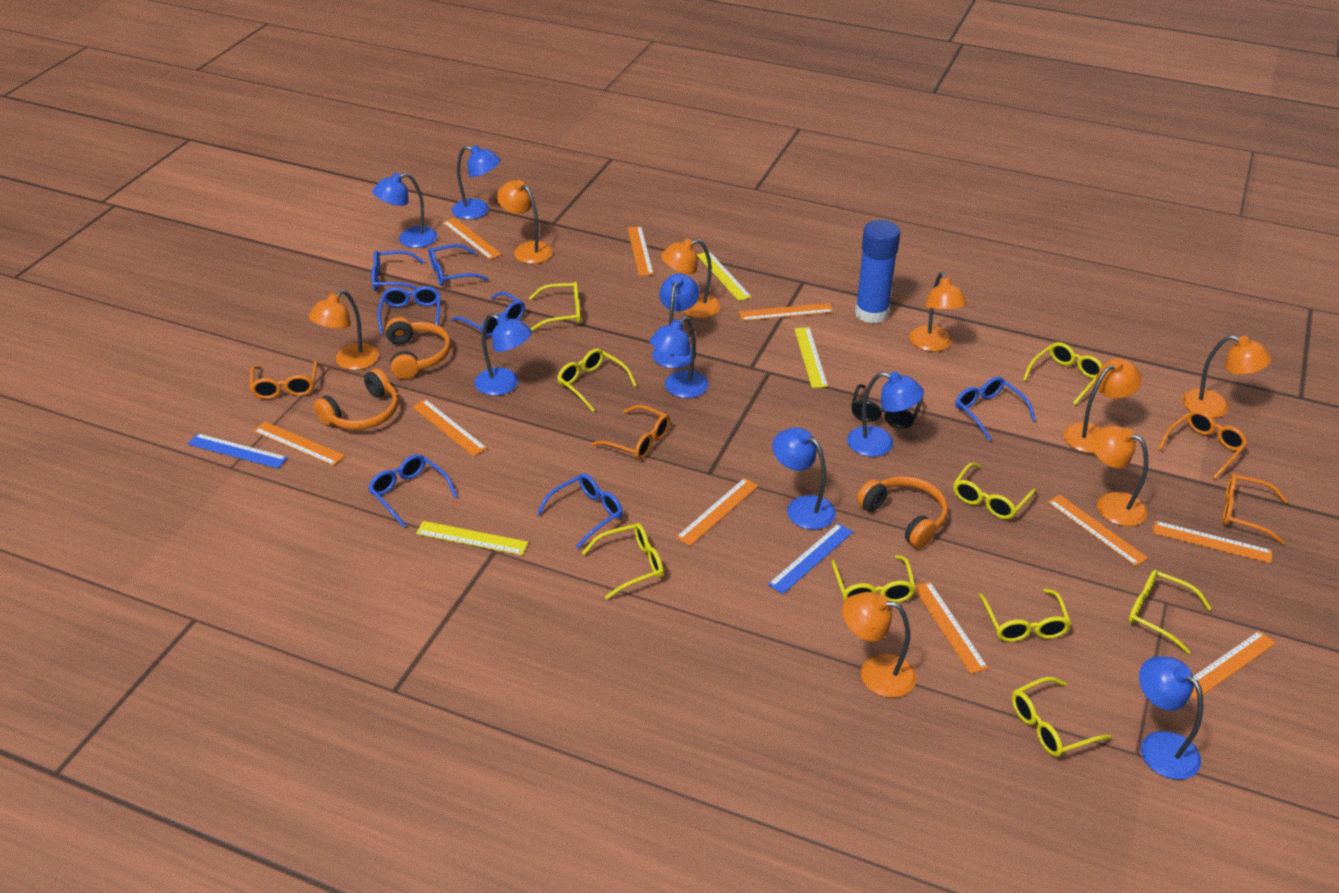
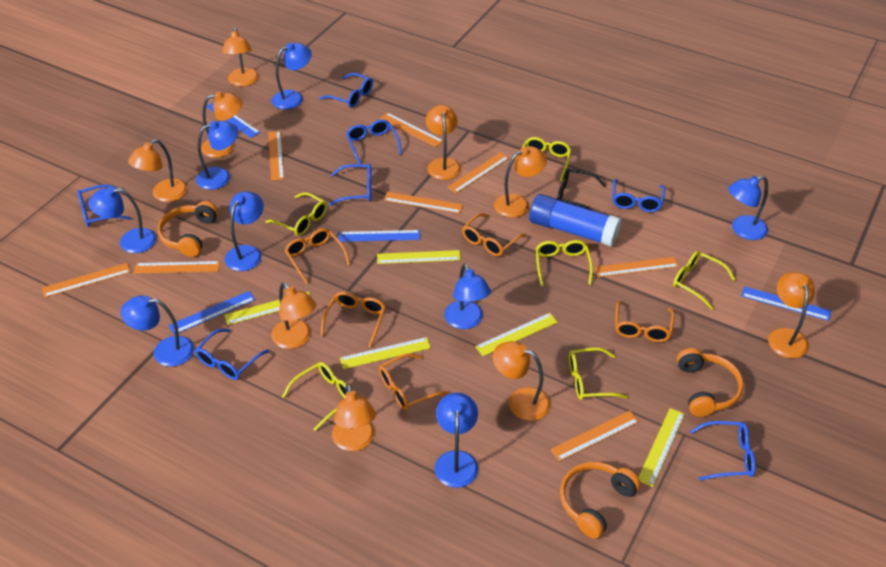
blue ruler: [188,433,288,468] [768,523,853,594] = 2 -> [168,291,255,335] [206,102,260,138] [338,230,420,242] [741,286,831,321] = 4
orange glasses: [250,360,318,399] [591,405,670,460] [1158,410,1248,479] [1222,473,1288,544] = 4 -> [284,228,351,284] [321,292,386,347] [379,353,449,410] [462,213,526,256] [615,301,675,342] = 5
orange lamp: [309,290,379,370] [497,180,553,264] [661,238,721,318] [842,592,916,698] [909,272,967,352] [1063,358,1142,453] [1091,426,1148,526] [1182,335,1271,418] = 8 -> [128,139,187,202] [201,92,243,158] [222,28,259,86] [271,283,316,349] [332,383,376,451] [426,105,461,180] [493,341,551,421] [494,146,547,218] [768,272,815,358] = 9
orange ruler: [253,421,345,466] [412,399,487,456] [443,218,502,260] [628,226,654,276] [676,478,758,546] [739,303,833,321] [915,581,988,674] [1047,494,1148,567] [1153,521,1272,563] [1191,631,1276,700] = 10 -> [42,263,130,297] [134,261,220,274] [268,131,284,180] [380,112,443,147] [384,192,463,214] [447,152,509,193] [550,411,639,461] [594,257,679,277] = 8
yellow glasses: [529,281,581,331] [557,348,637,412] [582,523,664,599] [831,555,916,602] [953,462,1036,519] [979,588,1071,642] [1012,677,1112,757] [1023,342,1103,405] [1128,570,1212,654] = 9 -> [265,192,327,236] [282,362,346,431] [517,137,571,182] [536,240,593,286] [569,348,628,400] [673,251,736,309] = 6
yellow ruler: [416,521,529,555] [697,251,752,301] [794,327,828,388] = 3 -> [224,292,311,325] [340,337,431,369] [377,250,461,264] [475,313,558,356] [638,408,685,487] = 5

